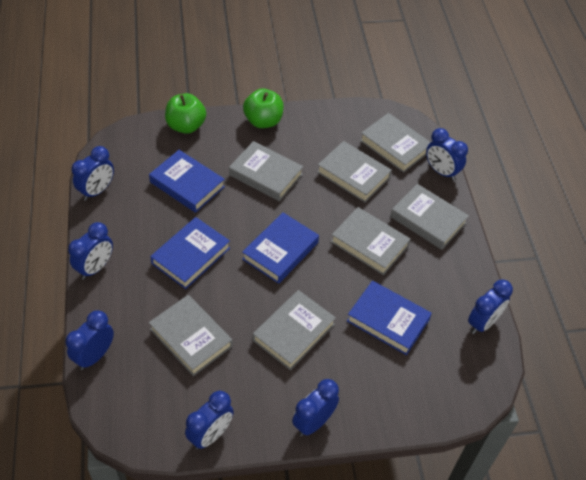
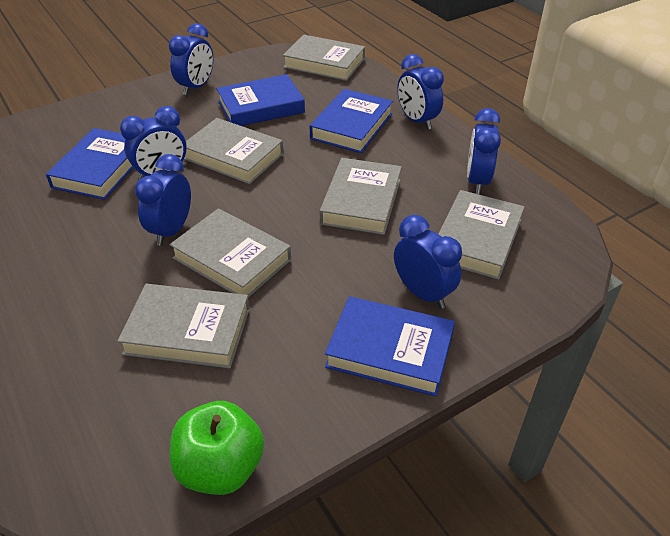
blue clock: [66,310,114,370] [68,222,113,280] [72,146,114,201] [185,391,234,450] [292,379,339,436] [426,128,468,181] [468,279,513,334] = 7 -> [120,106,187,180] [135,154,191,246] [169,23,213,95] [394,215,462,309] [397,54,444,130] [467,108,501,194] = 6
green apple: [165,93,206,134] [243,88,284,128] = 2 -> [170,401,264,495] = 1
grey book: [149,295,233,376] [229,141,303,201] [253,290,336,370] [317,141,392,202] [331,207,410,275] [360,113,431,173] [390,184,469,250] = 7 -> [117,284,250,369] [169,208,291,298] [184,118,284,184] [283,34,365,81] [320,158,402,235] [438,190,525,280] = 6

